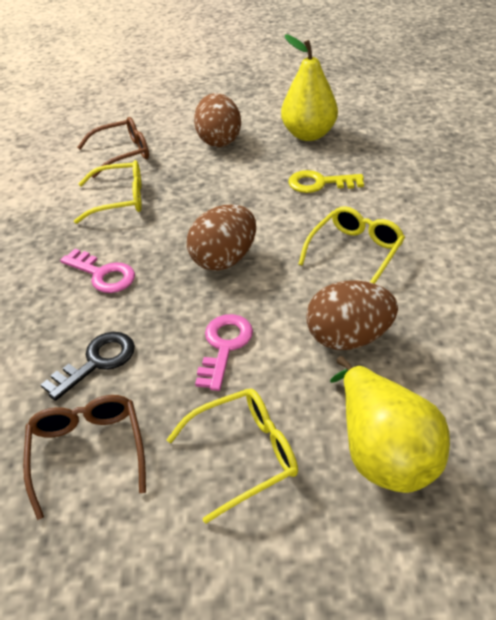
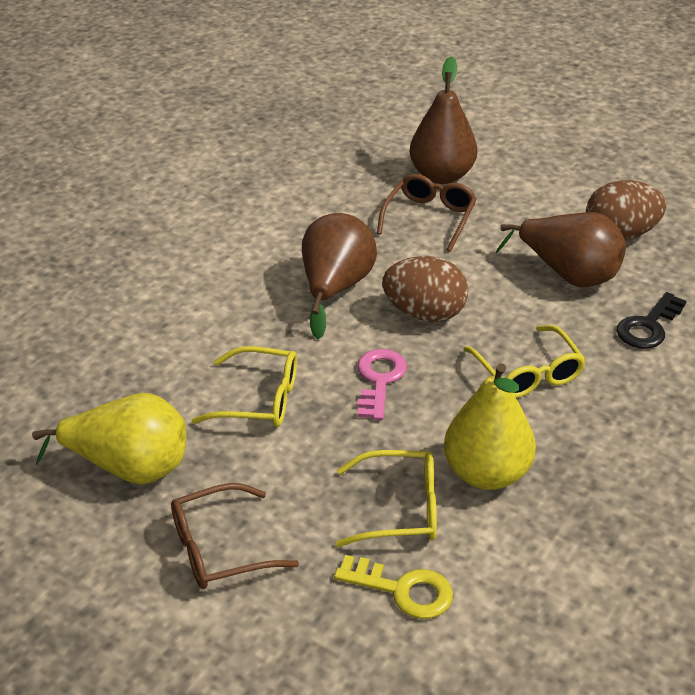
brown egg: [187,205,256,271] [194,93,241,147] [306,280,398,350] = 3 -> [382,256,468,322] [586,180,666,240] = 2
brown pear: none = 0 -> [302,213,377,339] [410,56,478,184] [496,212,626,287] = 3
pink key: [60,249,135,293] [195,314,253,391] = 2 -> [357,349,407,420] = 1

